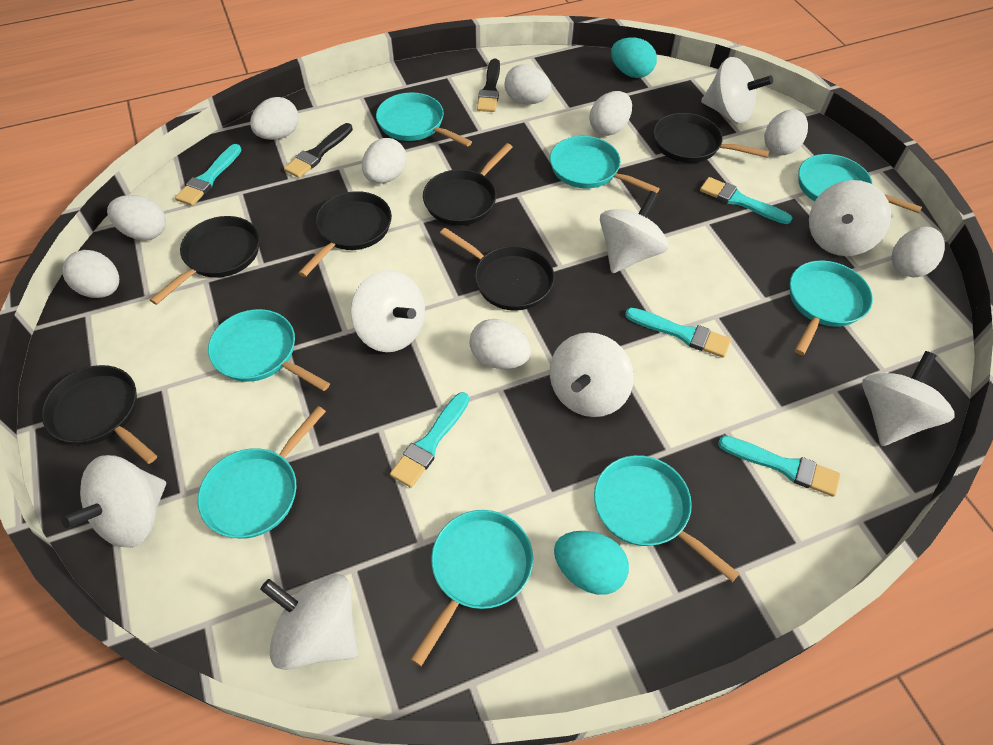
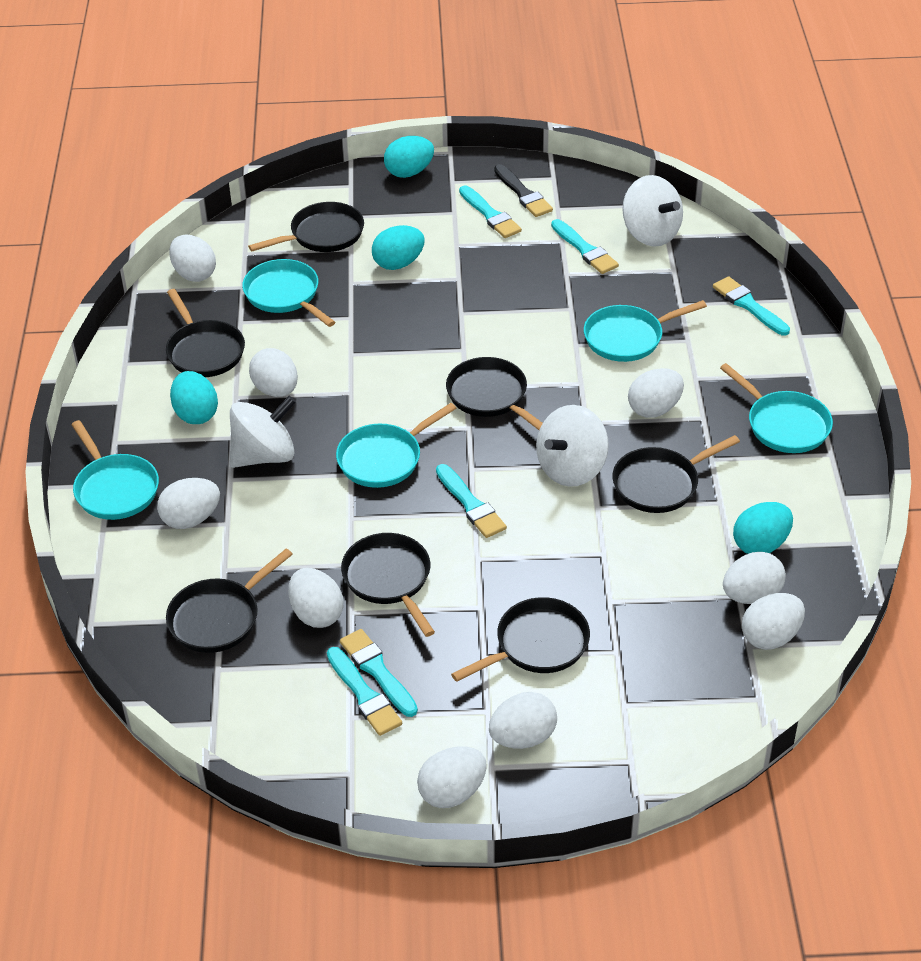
black brush: [284,123,353,178] [477,59,500,112] = 2 -> [494,164,553,217] = 1
black pan: [42,365,157,464] [150,216,260,305] [299,191,392,277] [423,143,512,226] [440,228,554,311] [653,113,769,163] = 6 -> [166,289,245,377] [166,548,293,653] [248,202,364,252] [341,533,435,637] [446,357,543,430] [451,597,590,682] [612,435,740,513] = 7
turquoise brush: [175,144,241,206] [390,392,469,488] [625,308,731,358] [700,177,792,224] [718,436,840,497] = 5 -> [327,647,402,736] [340,629,418,717] [436,464,507,538] [459,185,522,238] [551,219,619,274] [713,276,790,336] = 6
turquoise egg: [554,531,629,595] [611,37,657,78] = 2 -> [170,371,218,424] [372,225,424,270] [384,136,434,178] [733,502,793,554] = 4
turquoise pan: [198,406,326,538] [208,309,330,391] [376,92,472,147] [410,510,533,666] [550,136,660,193] [594,455,740,582] [790,261,873,355] [798,154,922,213] = 8 -> [71,420,159,520] [242,259,335,327] [336,403,456,488] [584,300,707,362] [720,363,833,453] = 5
white spinning top: [61,455,166,548] [260,574,358,670] [351,270,425,352] [550,332,634,417] [600,191,668,273] [701,57,773,123] [809,180,891,256] [862,351,955,446] = 8 -> [229,396,296,468] [536,405,609,487] [622,175,683,247] = 3

